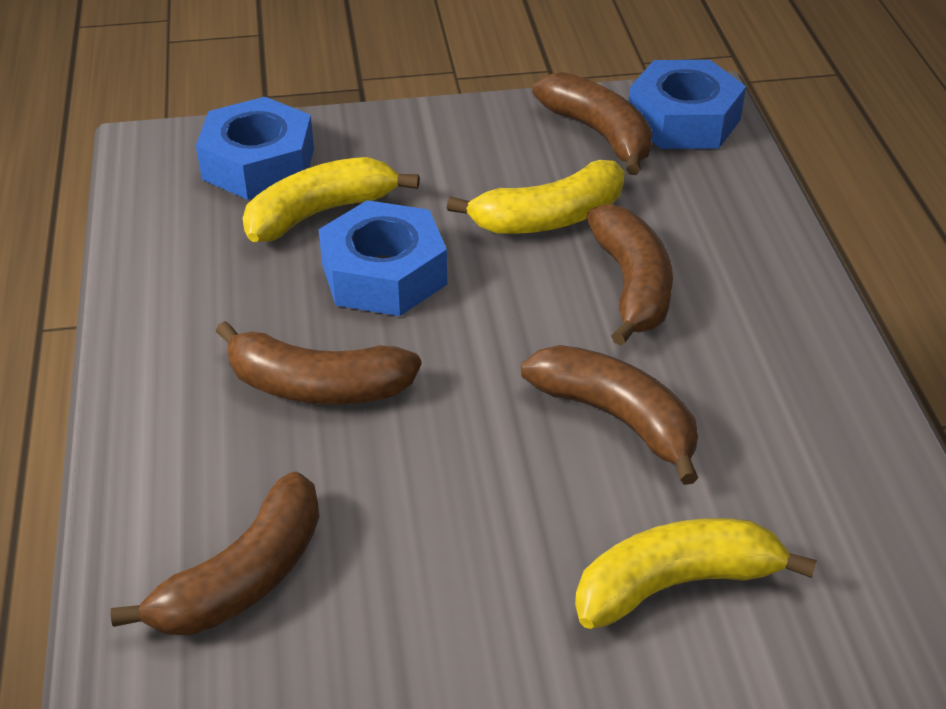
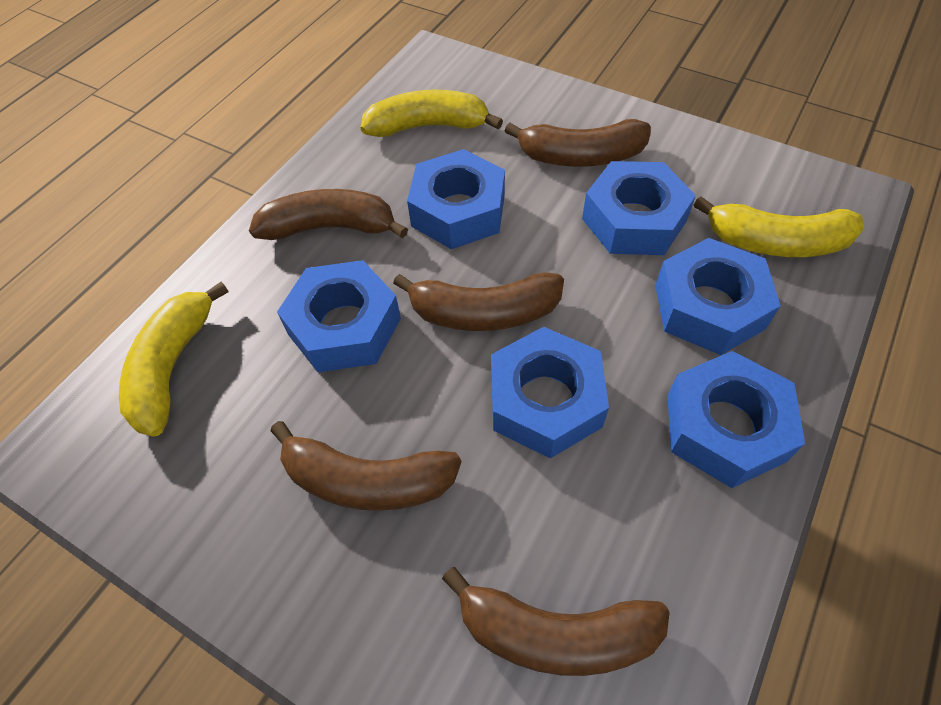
blue nut: [196,97,314,200] [319,200,447,316] [629,60,746,149] = 3 -> [277,260,401,372] [407,149,505,249] [491,327,609,459] [582,161,696,255] [655,238,781,355] [668,351,805,488] = 6

